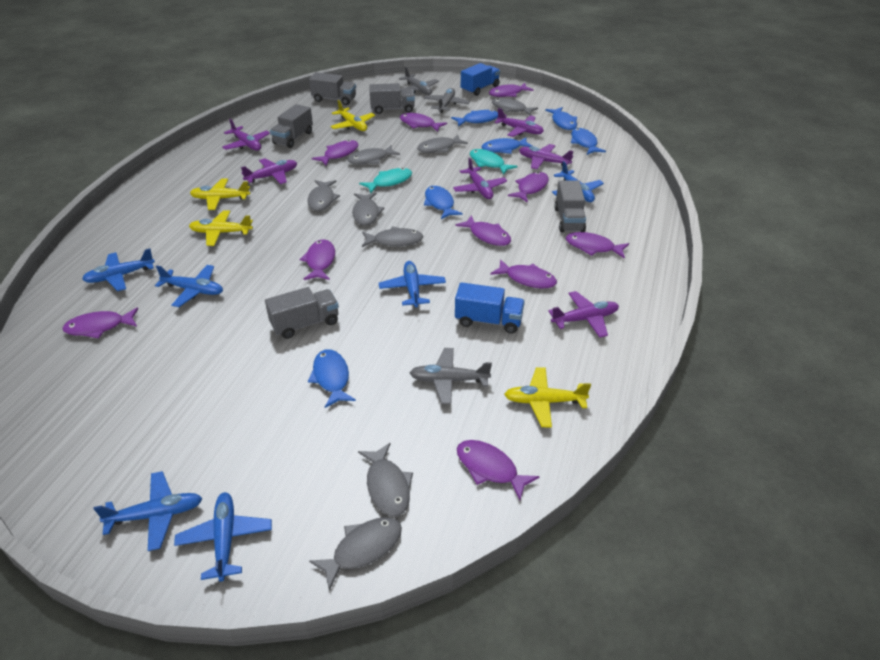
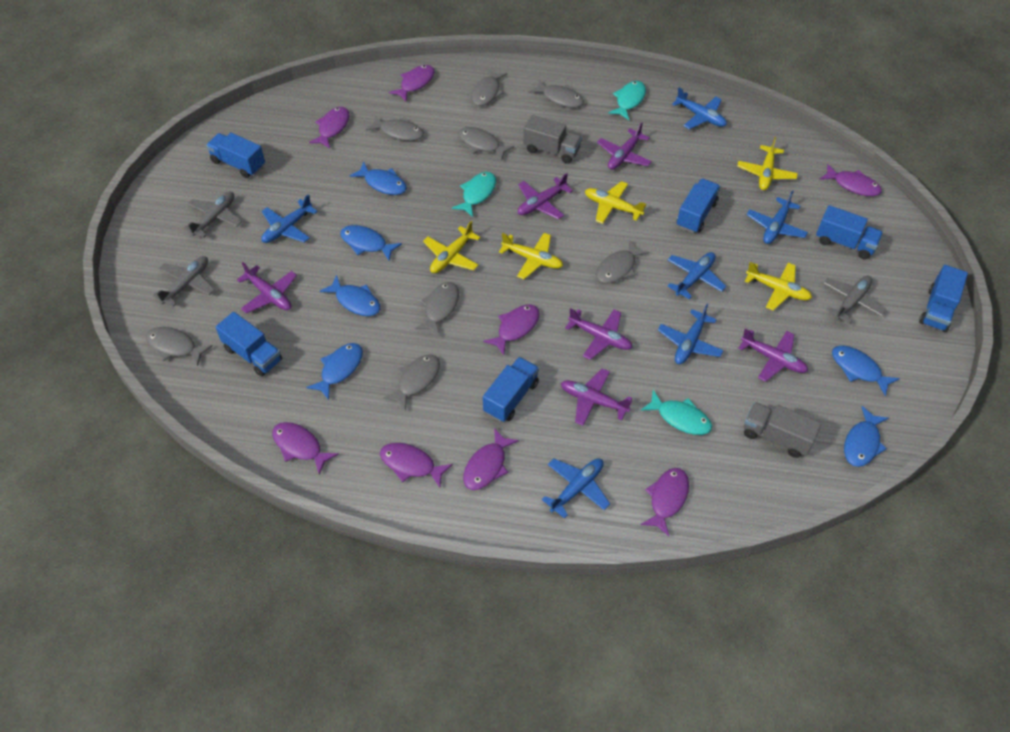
blue truck: [455,282,525,334] [461,63,500,96] = 2 -> [206,133,265,178] [216,312,282,377] [483,357,539,422] [677,179,720,233] [816,205,883,259] [919,265,968,332] = 6
grey truck: [265,287,339,339] [270,104,313,148] [309,72,356,105] [369,83,415,114] [554,180,586,232] = 5 -> [523,115,582,164] [744,402,821,458] = 2
purple fish: [62,307,138,338] [300,239,335,280] [312,140,358,166] [400,113,447,132] [455,215,511,246] [457,440,539,500] [489,83,534,97] [490,259,557,288] [508,172,549,203] [566,232,629,259] = 10 -> [272,422,339,474] [309,107,350,148] [380,443,453,488] [389,65,435,101] [463,428,519,490] [483,304,540,355] [641,468,689,536] [819,164,882,196] = 8
turquoise fish: [359,168,412,193] [470,149,518,175] = 2 -> [452,172,496,217] [608,81,646,120] [641,390,712,435] = 3
yellow plane: [189,210,253,246] [190,179,250,210] [330,100,375,131] [504,367,591,428] = 4 -> [423,221,481,273] [499,233,563,279] [585,181,647,224] [737,137,798,190] [744,262,812,311] = 5

